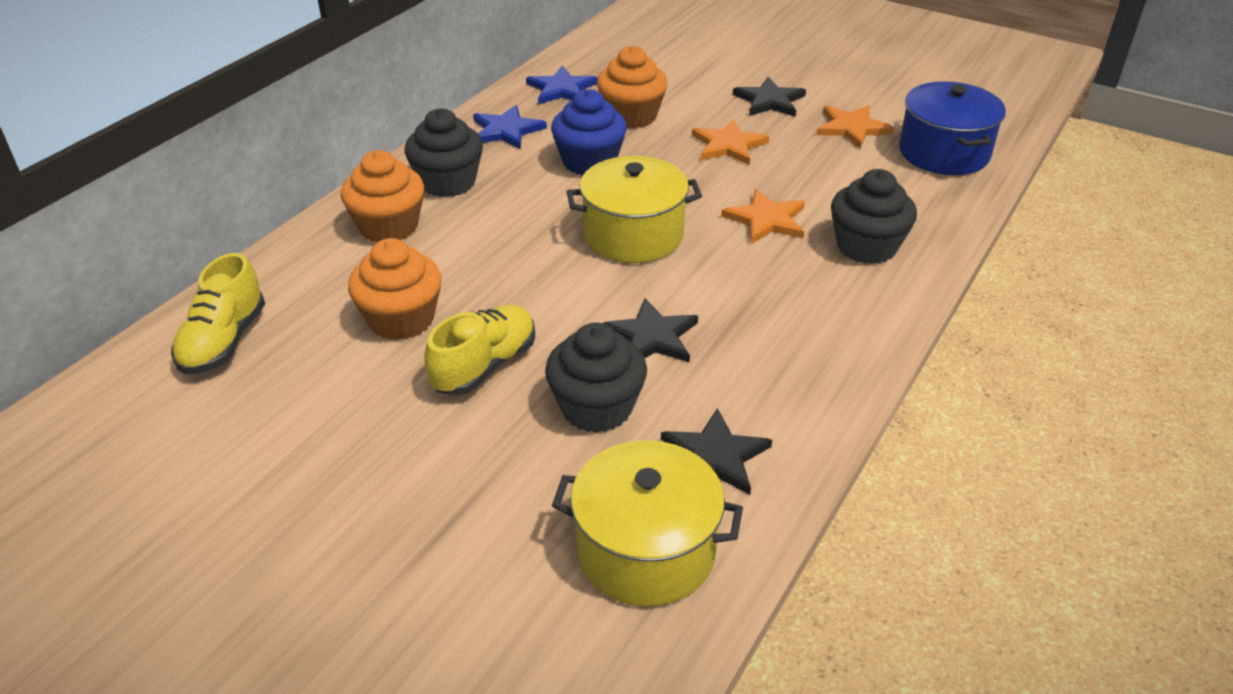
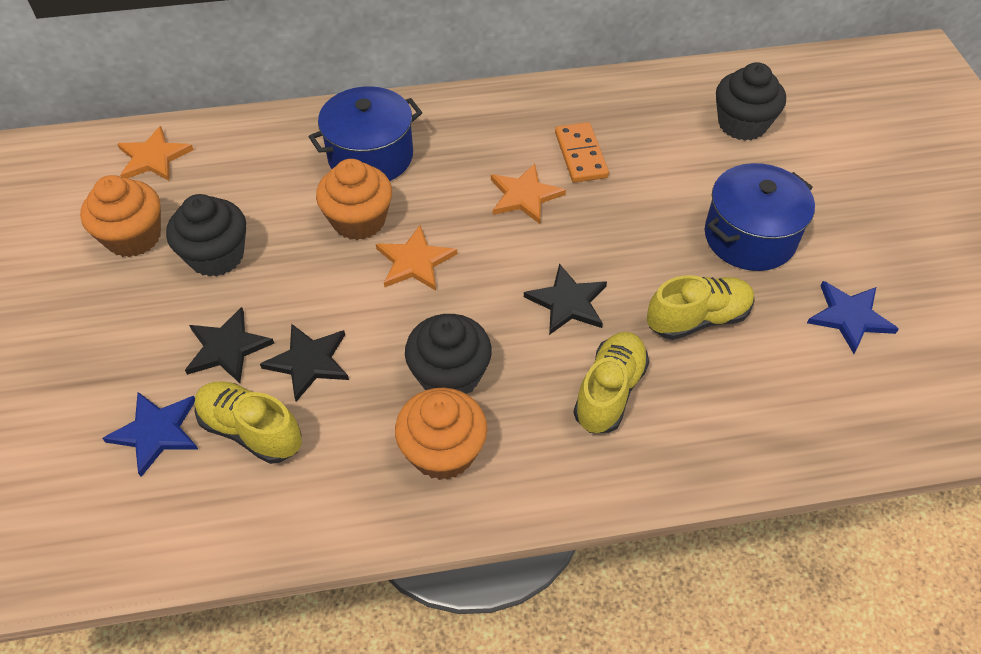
blue cupcake: [551,89,627,176] = 1 -> none = 0
blue pot: [899,81,1006,175] = 1 -> [309,86,422,181] [705,163,815,271] = 2
orange domino: none = 0 -> [555,122,609,183] = 1
yellow pot: [552,440,743,607] [567,156,702,263] = 2 -> none = 0
yellow shoe: [171,253,265,374] [424,305,535,395] = 2 -> [194,381,302,464] [573,332,649,433] [647,275,755,340] = 3

